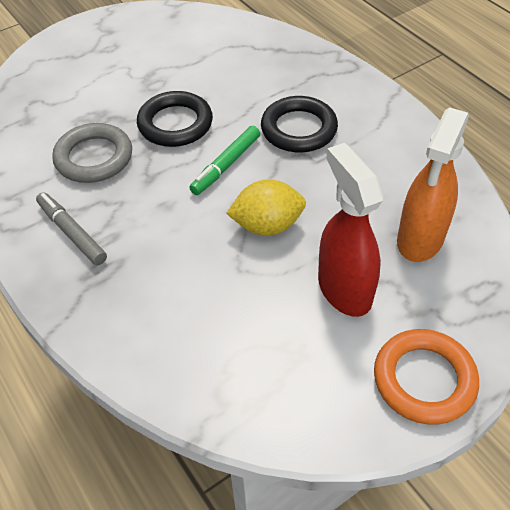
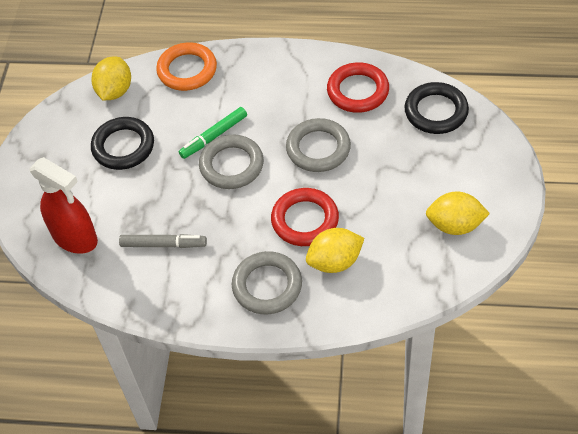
grey ring: [52,123,132,183] = 1 -> [199,135,264,189] [232,251,302,314] [286,118,351,172] = 3
orange spray bottle: [397,107,469,262] = 1 -> none = 0
red ring: none = 0 -> [271,188,339,246] [327,62,389,113] = 2
yellow lemon: [226,179,306,236] = 1 -> [91,57,131,100] [306,228,364,273] [426,191,490,235] = 3

